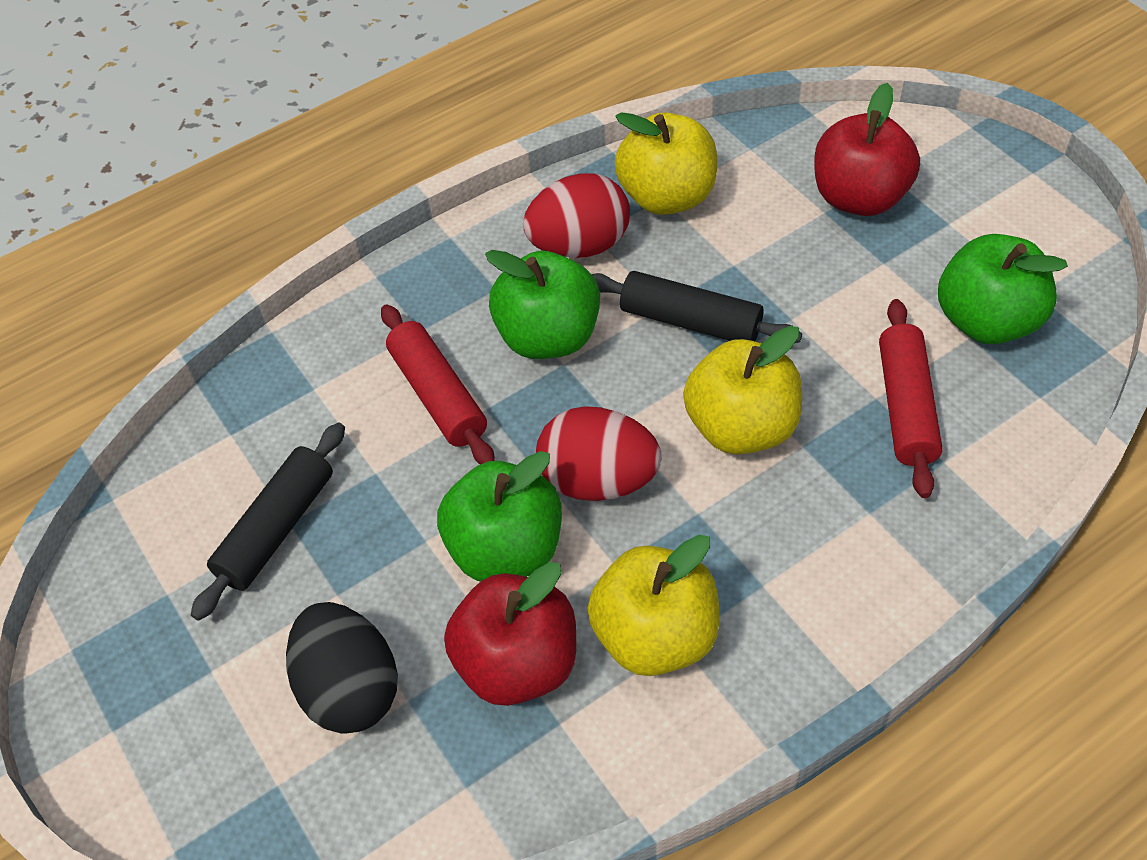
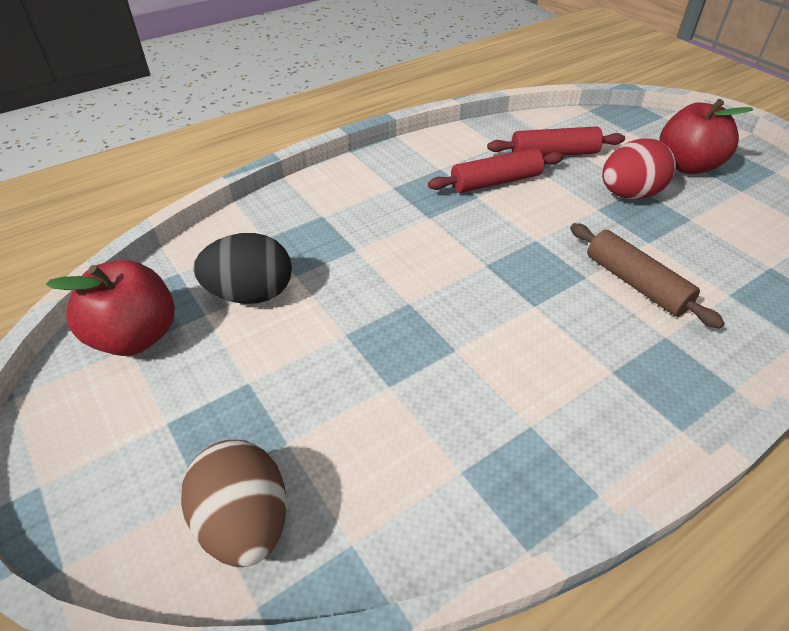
black rolling pin: [191,423,345,620] [592,271,802,343] = 2 -> none = 0
brown egg: none = 0 -> [181,440,287,567] = 1
brown rolling pin: none = 0 -> [570,223,724,329] = 1
green apple: [437,451,562,581] [485,250,600,359] [938,234,1068,344] = 3 -> none = 0
red egg: [523,173,630,258] [536,406,661,501] = 2 -> [602,138,676,199] = 1
yellow apple: [587,535,719,676] [615,112,717,215] [683,326,802,455] = 3 -> none = 0

